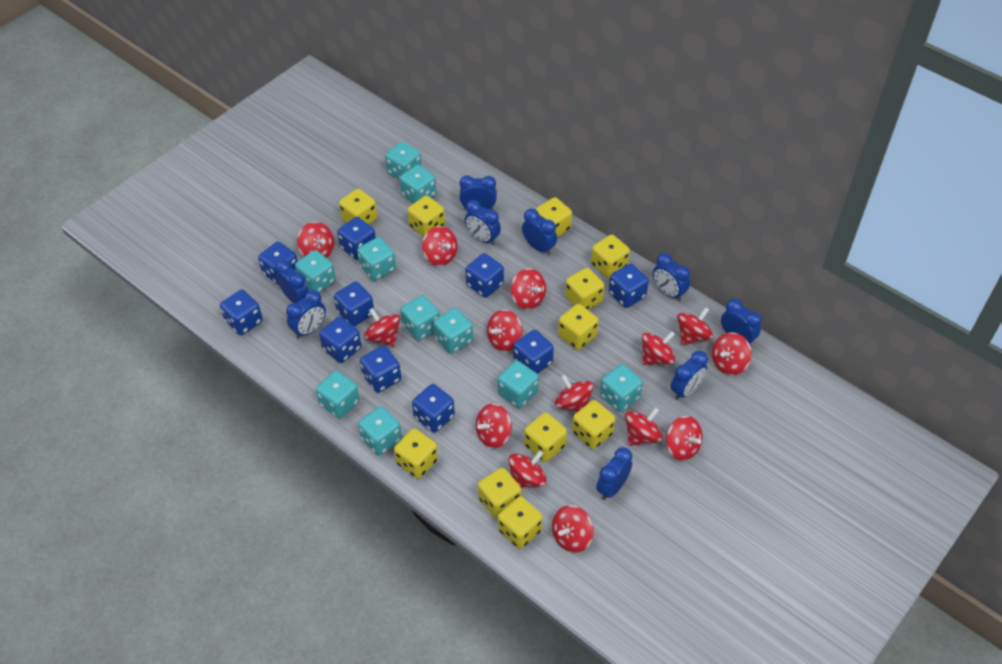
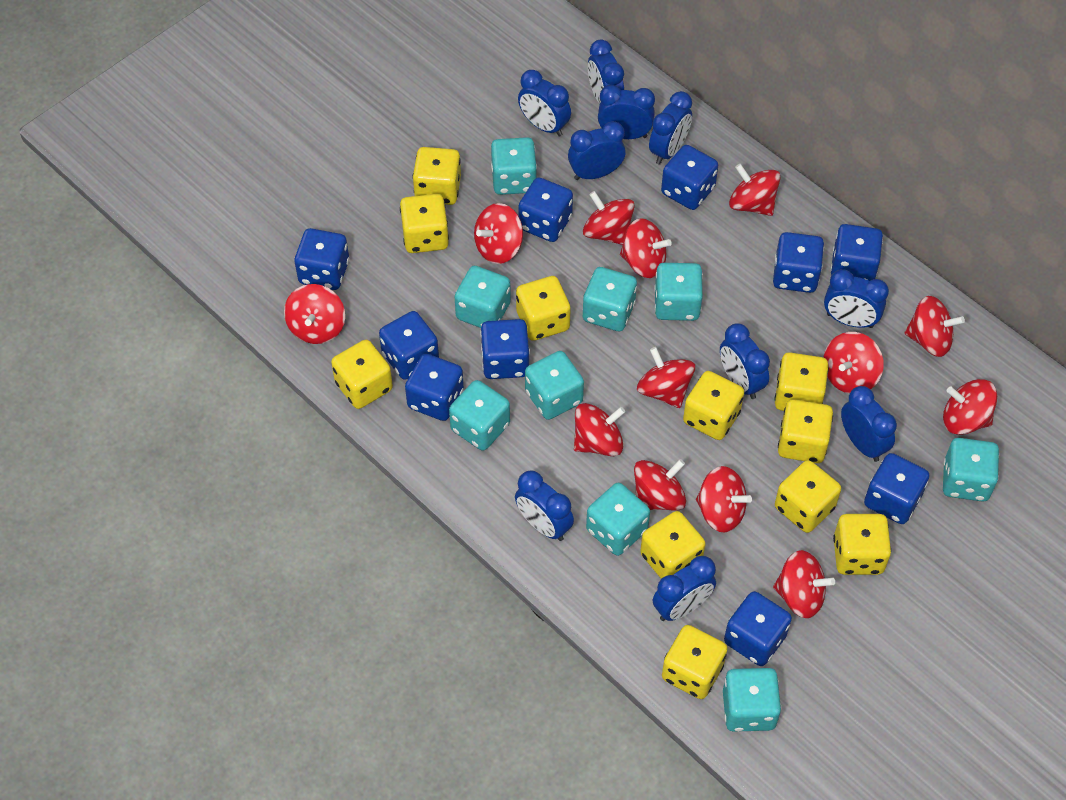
blue clock: [275,260,309,303] [286,290,326,338] [460,175,497,210] [465,200,501,245] [522,209,557,255] [596,447,632,500] [653,253,690,301] [670,351,708,400] [721,299,762,346] = 9 -> [515,470,574,541] [518,70,571,137] [568,121,626,180] [588,39,624,104] [598,85,655,139] [649,91,692,165] [653,556,716,621] [720,323,770,399] [824,269,889,328] [841,386,897,462] = 10
red spinning top: [297,222,334,258] [364,308,400,347] [422,226,458,266] [476,403,512,448] [487,310,523,352] [508,450,547,488] [511,268,546,309] [552,505,594,553] [555,374,593,412] [625,407,662,446] [642,331,675,365] [666,416,703,460] [677,307,713,345] [712,332,752,375] = 14 -> [284,284,345,344] [474,203,523,264] [574,403,625,456] [583,191,635,245] [620,218,672,278] [634,459,686,510] [637,347,695,408] [696,466,752,533] [729,164,780,216] [773,550,835,618] [823,332,884,394] [905,296,965,357] [943,379,997,435] = 13
turquoise dice: [295,250,336,293] [316,370,360,419] [357,237,396,281] [358,406,402,455] [385,142,422,180] [400,165,436,204] [400,295,440,341] [433,308,473,354] [498,360,539,408] [600,364,643,412] = 10 -> [449,380,510,451] [455,266,511,328] [491,137,537,195] [525,351,584,420] [583,267,637,331] [586,483,650,556] [654,263,703,321] [723,668,781,732] [943,438,999,502] = 9

